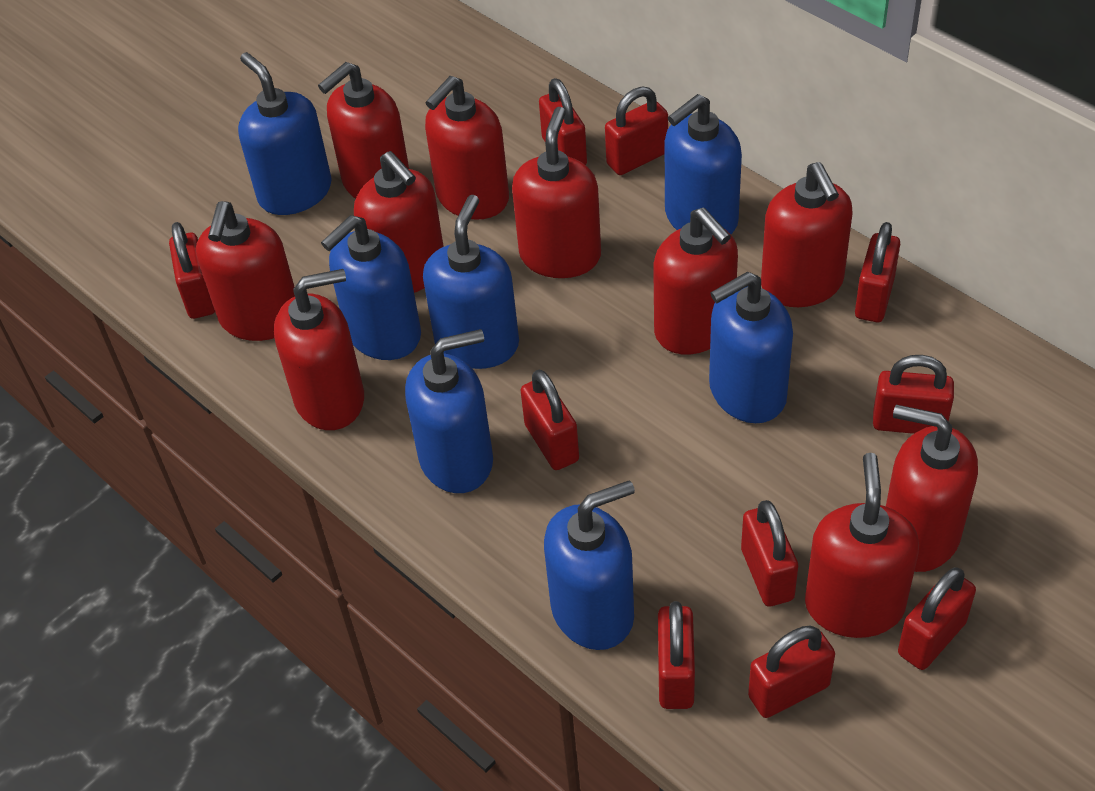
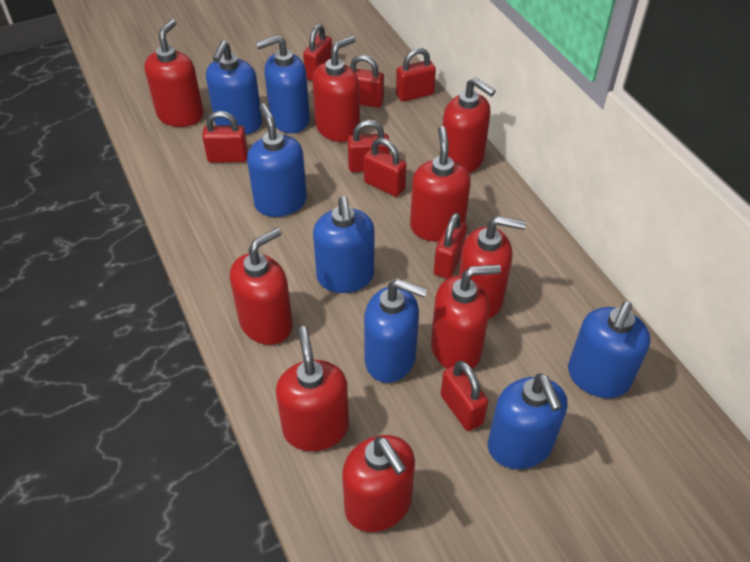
red padlock: [169,222,215,319] [520,370,579,470] [539,78,587,165] [605,87,668,175] [658,601,695,709] [741,500,798,606] [748,626,835,718] [855,222,900,322] [873,355,954,434] [898,567,976,670] = 10 -> [202,111,248,163] [303,24,332,81] [348,120,390,172] [350,55,384,108] [364,138,406,197] [396,48,436,102] [434,213,467,279] [441,361,488,431] = 8
red soap dispenser: [196,201,295,341] [274,269,364,430] [318,62,409,199] [354,151,444,293] [425,76,509,220] [512,107,601,278] [653,207,738,354] [761,162,853,307] [805,453,919,638] [886,405,978,572] = 10 -> [144,19,203,127] [230,228,293,345] [276,326,349,451] [312,36,360,142] [342,435,415,532] [410,126,471,242] [431,265,501,369] [442,77,496,173] [459,216,526,319] = 9

